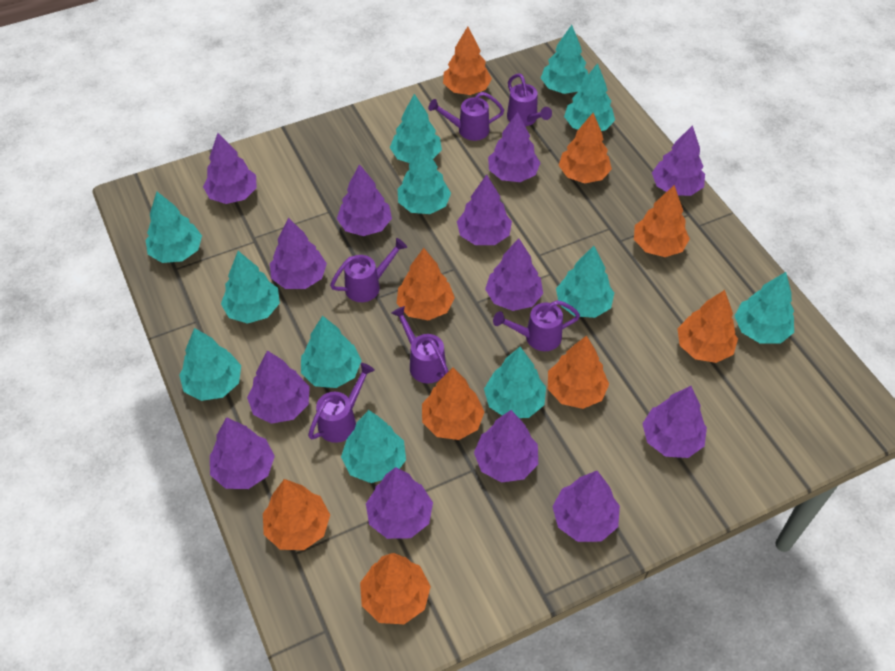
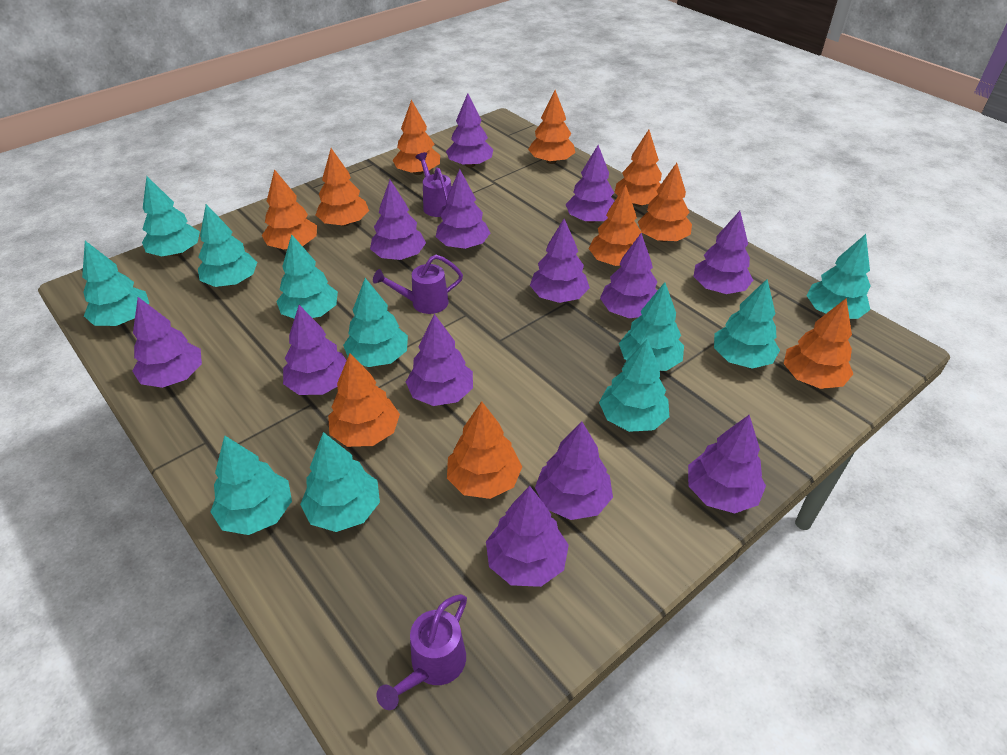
orange tree: [263,479,330,550] [360,553,431,624] [396,248,455,321] [422,367,484,440] [443,26,492,95] [548,335,609,409] [559,113,612,183] [634,185,690,257] [677,290,738,363] = 9 -> [262,169,317,249] [316,148,369,226] [328,353,400,447] [392,100,440,175] [447,401,522,499] [528,90,575,164] [589,185,641,266] [614,130,662,207] [638,163,692,242] [784,298,853,389] = 10
purple watering can: [308,363,375,443] [330,238,407,302] [392,306,448,383] [428,92,504,141] [493,300,580,351] [507,73,552,126] = 6 -> [373,255,463,314] [377,594,467,710] [415,152,451,217] = 3
turquoise tree: [146,192,202,263] [179,328,241,401] [221,251,280,324] [301,315,362,388] [341,410,406,483] [390,94,442,163] [398,143,451,214] [484,347,546,418] [541,25,588,94] [556,246,614,318] [564,63,615,131] [735,272,794,344] = 12 -> [82,241,149,326] [142,176,200,256] [198,204,257,287] [210,435,292,535] [276,234,338,318] [300,432,380,532] [343,278,408,367] [599,338,669,432] [619,282,684,371] [714,279,780,369] [806,234,871,319] = 11

